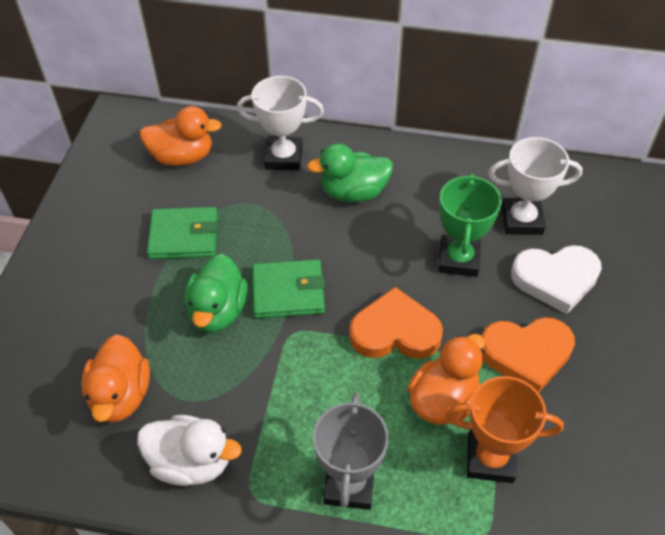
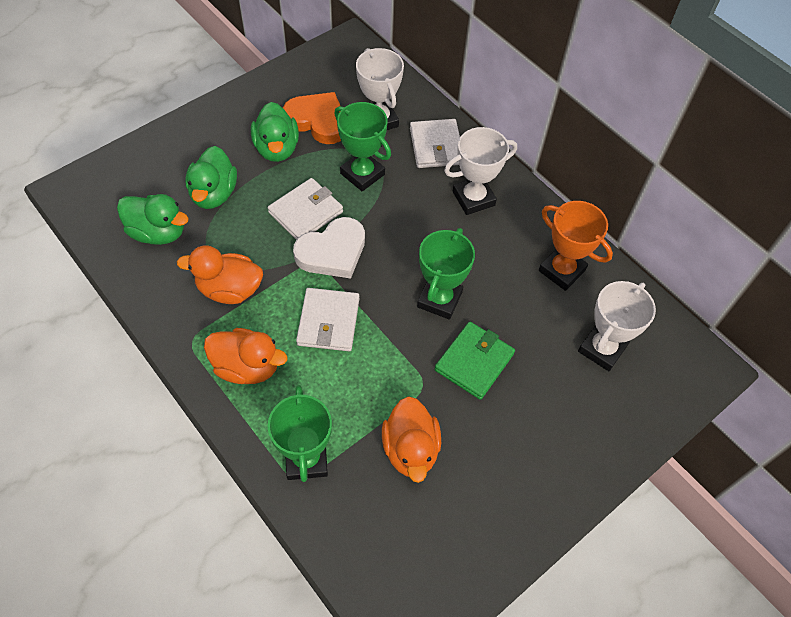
green duck: [185,254,248,333] [307,143,393,202] = 2 -> [117,194,189,245] [185,146,237,209] [251,102,299,162] = 3
green trophy: [438,173,502,277] = 1 -> [268,385,332,482] [334,102,391,191] [417,228,475,320] = 3
green wallet: [147,207,218,259] [252,259,325,318] = 2 -> [435,322,515,400] = 1
grey trophy: [313,393,389,510] = 1 -> none = 0
orange heart: [349,287,443,359] [481,317,575,393] = 2 -> [283,92,341,144] = 1
white duck: [137,415,242,486] = 1 -> none = 0
white trophy: [237,76,324,171] [488,137,583,235] = 2 -> [356,48,404,130] [444,127,517,215] [578,281,656,371] = 3
white wallet: none = 0 -> [268,178,343,240] [296,288,359,351] [410,119,460,168] = 3

